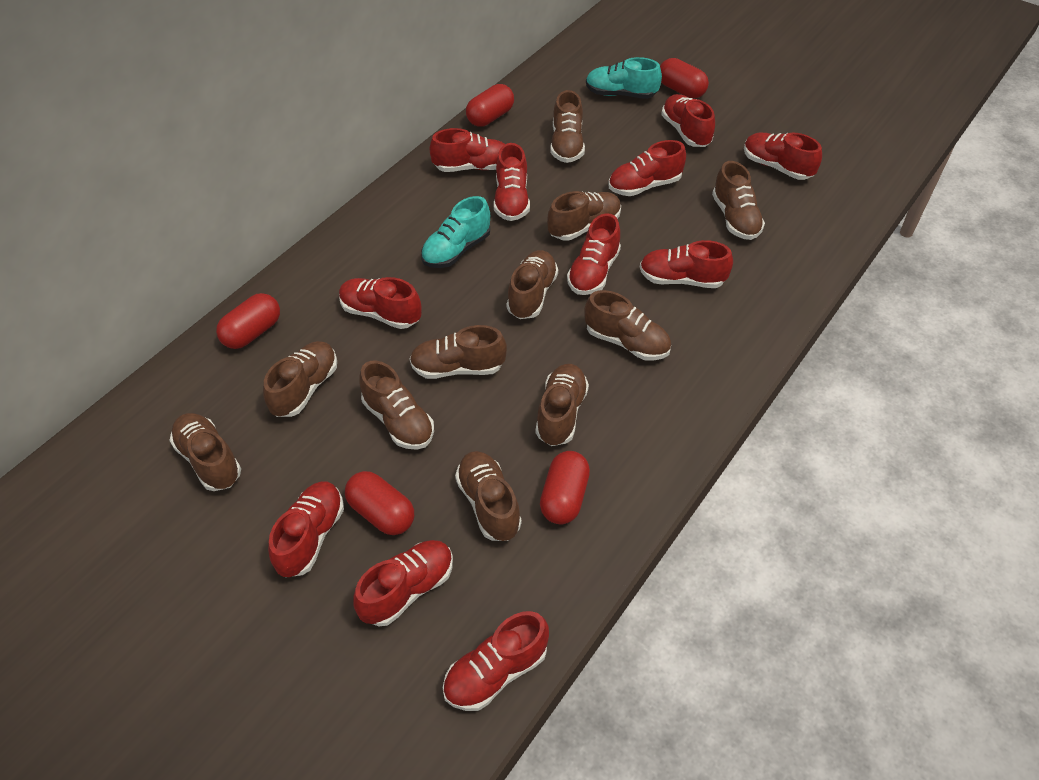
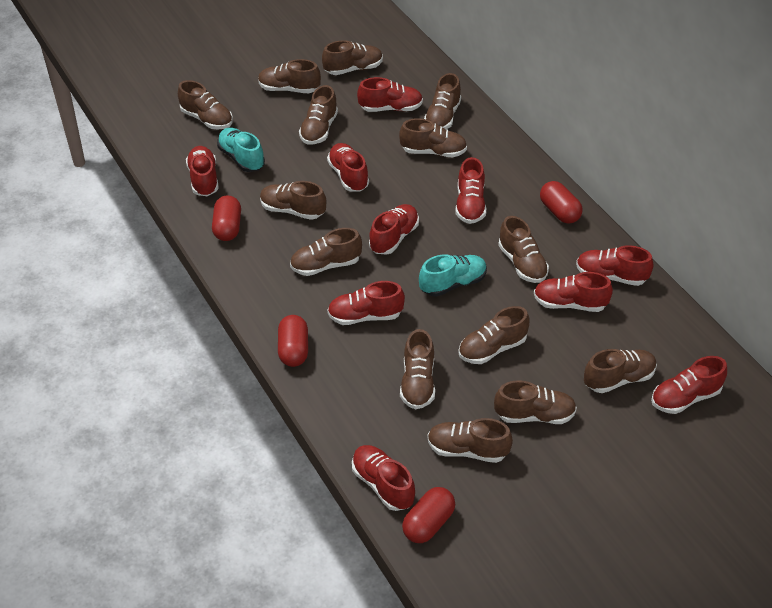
brown shoe: [169,413,241,491] [263,341,337,417] [359,361,434,450] [409,325,507,379] [455,451,522,541] [507,250,558,319] [535,364,589,446] [547,191,621,241] [550,90,585,163] [584,290,671,361] [712,161,765,240] = 11 -> [178,80,233,130] [258,59,321,93] [260,181,326,220] [290,228,362,276] [299,85,338,145] [322,40,383,75] [399,118,467,157] [400,329,435,409] [424,73,461,129] [428,418,513,463] [458,306,530,364] [494,380,577,424] [498,216,549,283] [584,349,657,393] = 14
red capsule: [216,293,280,349] [345,471,414,535] [466,84,514,127] [540,451,590,524] [660,58,709,98] = 5 -> [212,195,241,241] [278,315,308,367] [402,487,455,543] [540,181,583,224] = 4
red shoe: [268,481,344,577] [339,277,422,329] [353,540,453,626] [430,128,505,172] [443,611,549,711] [494,143,530,221] [567,213,621,295] [608,140,686,196] [640,240,733,288] [661,94,715,147] [744,133,822,180] = 11 -> [186,146,219,196] [327,143,369,192] [327,281,405,325] [352,445,415,511] [357,77,423,112] [369,204,419,255] [455,157,486,224] [534,272,613,312] [576,245,653,286] [651,356,727,414] = 10

